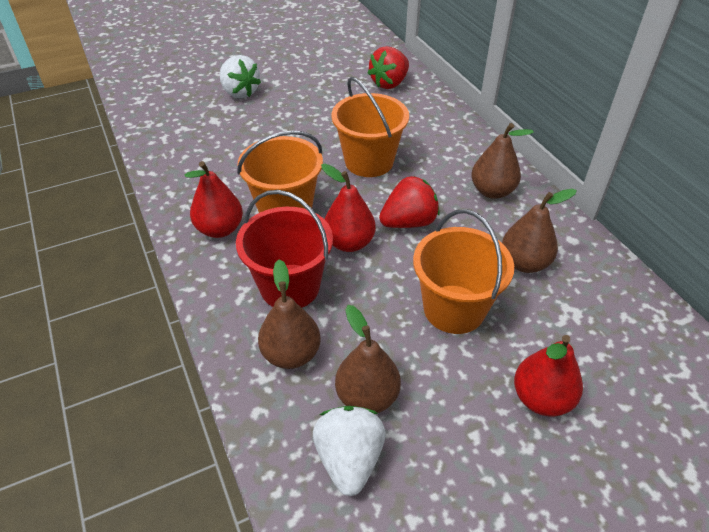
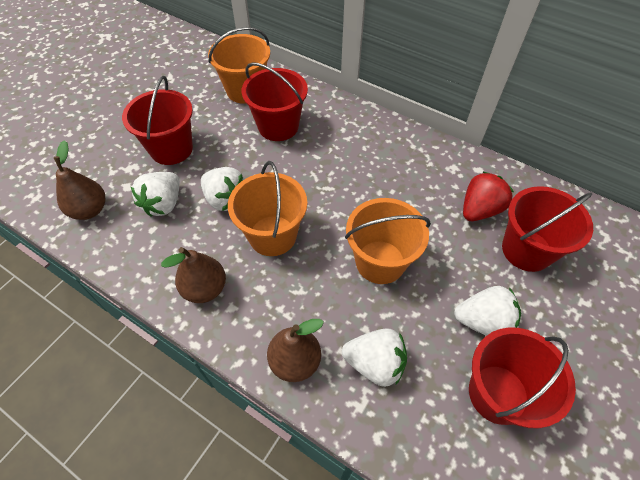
brown pear: [258,259,321,369] [335,305,401,413] [471,123,534,199] [502,189,577,273] = 4 -> [54,140,106,220] [161,247,226,303] [267,319,324,382] = 3
red bucket: [236,190,333,308] = 1 -> [122,76,193,165] [242,62,308,141] [469,327,576,428] [502,186,593,272] = 4
red pear: [184,161,243,238] [321,164,376,252] [514,335,583,416] = 3 -> none = 0
red strawberry: [368,46,409,89] [379,176,440,228] = 2 -> [463,171,514,221] = 1
white strawberry: [219,55,261,98] [313,406,386,496] = 2 -> [130,172,179,217] [201,167,245,211] [342,328,407,387] [454,286,521,336] = 4

